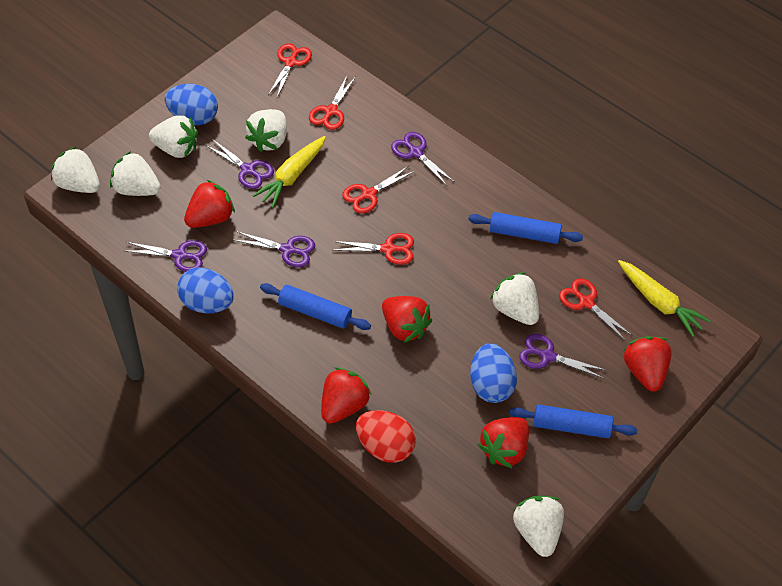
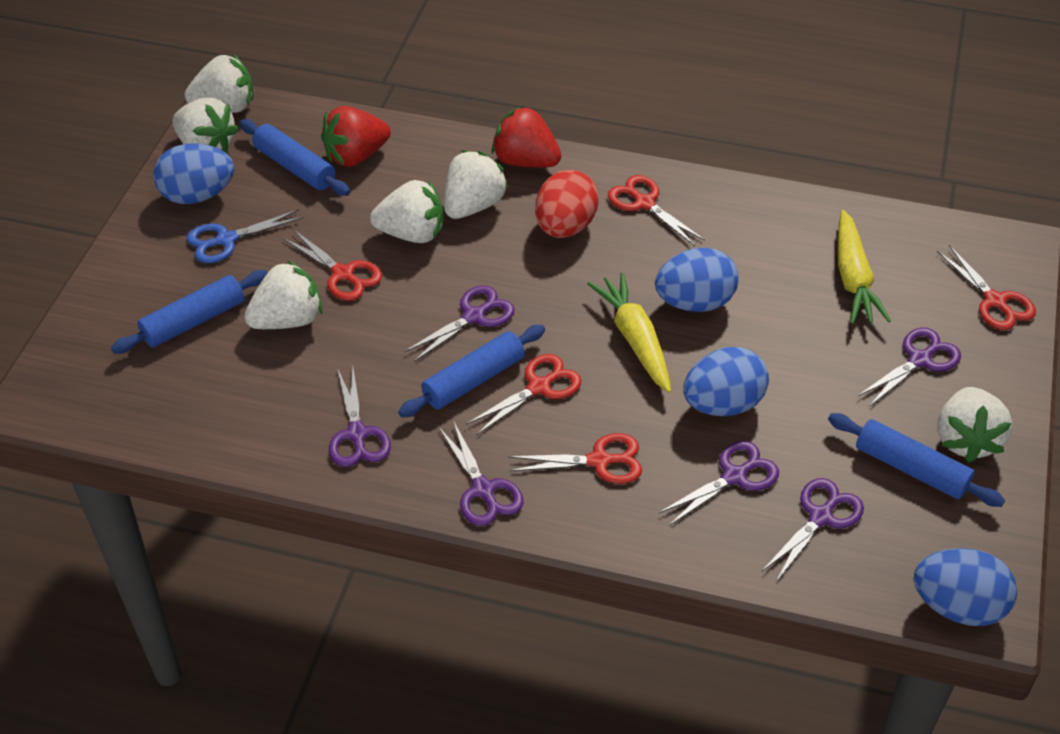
blue egg: [165,84,218,125] [177,267,234,314] [470,343,517,403] = 3 -> [153,144,234,204] [655,248,739,312] [683,347,769,416] [914,548,1017,626] = 4
blue rolling pin: [260,283,371,330] [468,212,583,244] [510,404,637,438] = 3 -> [111,270,268,354] [239,119,350,196] [398,325,545,417] [828,413,1005,507] = 4
blue scissors: none = 0 -> [187,209,304,263] = 1
purple scissors: [126,240,207,272] [207,139,274,189] [234,231,315,267] [391,132,454,186] [519,334,605,378] = 5 -> [329,368,391,467] [404,285,515,362] [438,420,523,526] [658,441,779,526] [762,478,864,582] [857,327,961,407] = 6
red strawberry: [184,180,235,228] [321,367,371,424] [382,296,432,343] [478,417,529,468] [624,336,672,392] = 5 -> [321,106,391,167] [492,106,562,168] = 2

